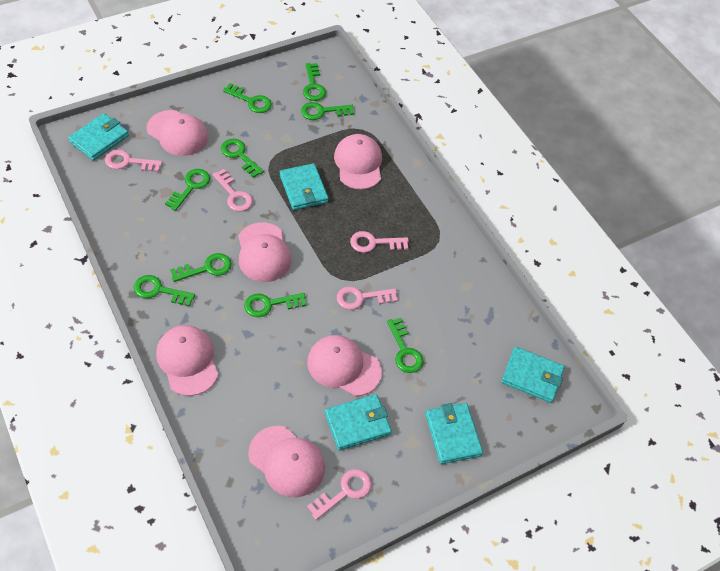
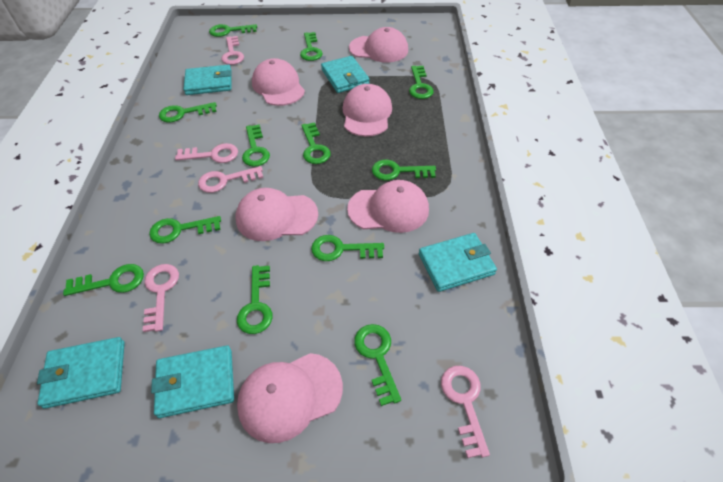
green key: [134,275,195,306] [165,169,210,211] [170,253,232,282] [221,139,264,178] [223,83,272,113] [244,293,307,317] [301,102,354,120] [303,63,326,101] [387,318,424,373] = 9 -> [63,264,144,296] [149,216,221,244] [159,102,217,122] [209,24,257,37] [237,265,273,334] [242,124,270,167] [300,32,323,61] [301,122,331,164] [311,235,384,261] [354,324,401,406] [372,160,436,180] [409,66,434,99] = 12

